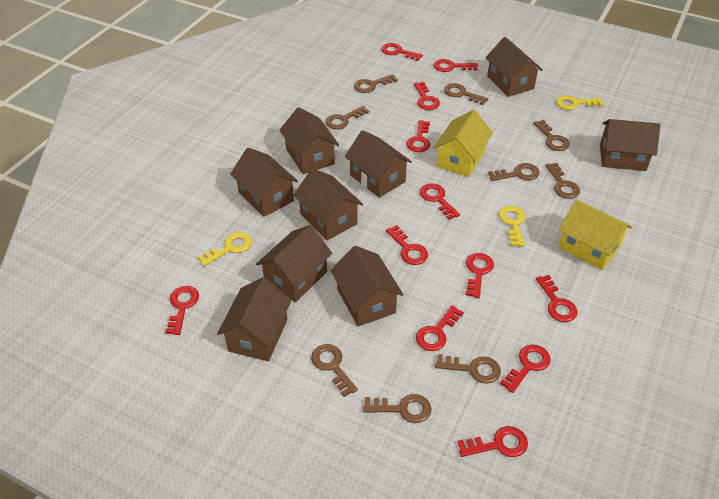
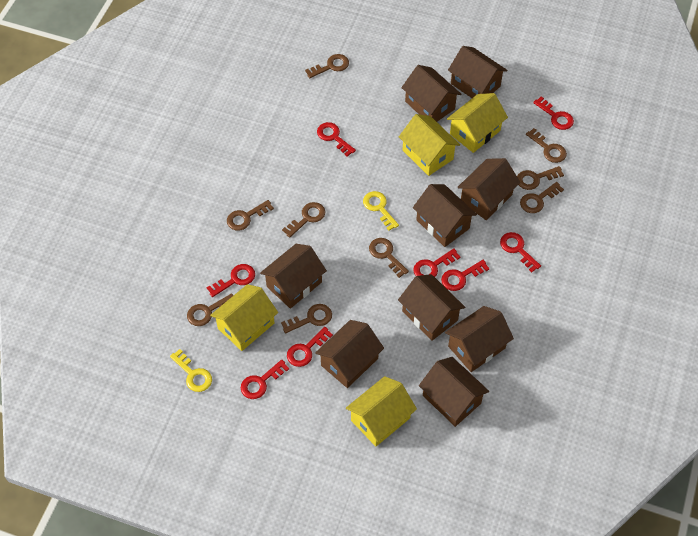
red key: [165,286,199,335] [381,43,423,61] [386,225,428,265] [407,120,430,152] [414,82,440,110] [416,305,464,351] [420,183,460,220] [434,59,478,72] [458,426,528,457] [466,253,494,298] [500,345,551,393] [536,275,578,322] = 12 -> [207,264,255,297] [241,360,289,399] [287,327,333,367] [317,122,356,157] [413,248,460,277] [441,260,489,291] [500,232,541,272] [533,96,574,130] = 8
yellow house: [433,110,493,177] [558,199,632,270] = 2 -> [210,284,278,351] [346,376,417,446] [399,114,460,176] [447,93,508,153] = 4
yellow key: [198,232,252,266] [499,206,525,246] [556,95,604,110] = 3 -> [170,349,212,392] [363,191,399,231] = 2

